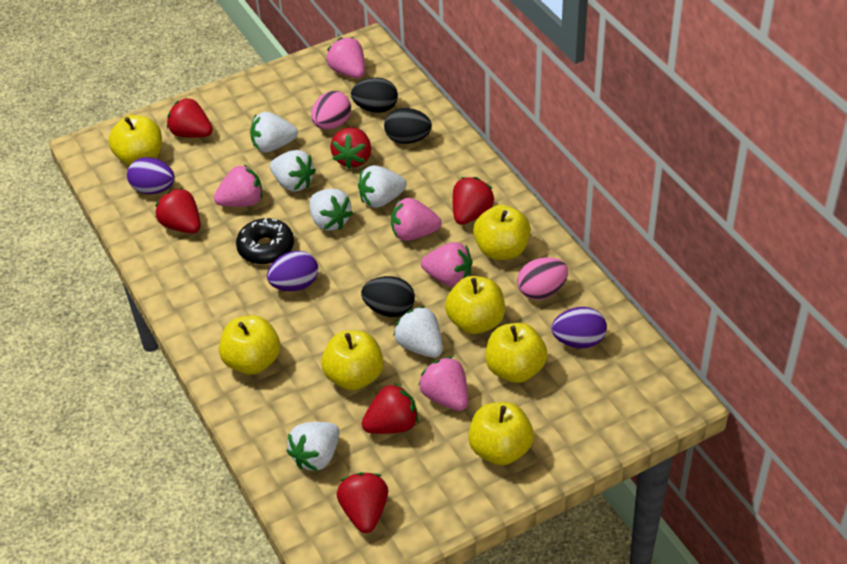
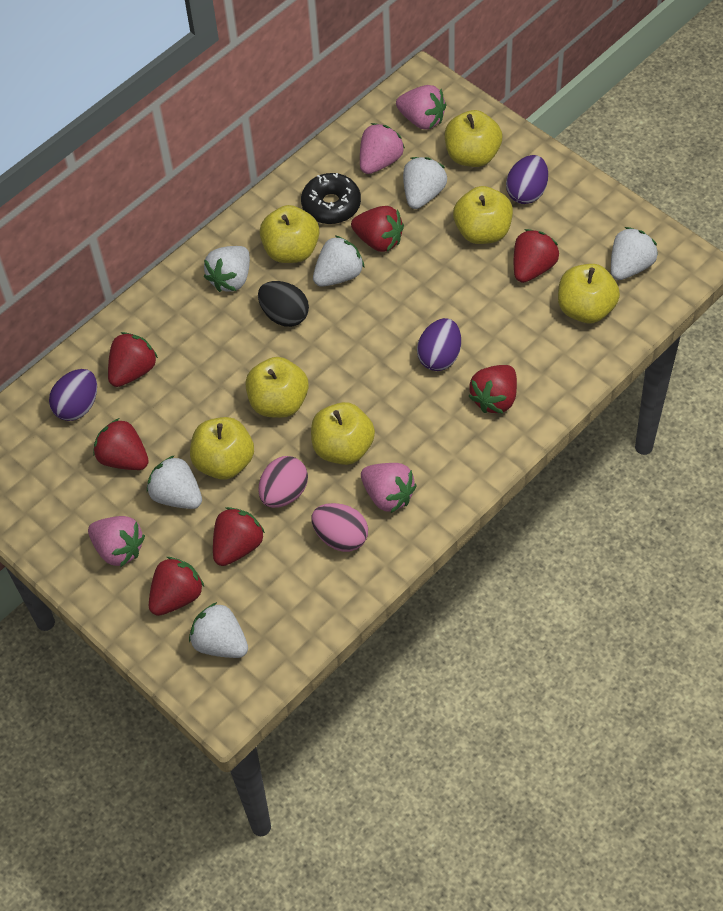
black egg: [351,77,398,113] [361,276,415,317] [384,108,432,144] = 3 -> [258,281,309,327] = 1
pink strawberry: [214,165,263,207] [326,37,365,78] [391,198,442,241] [418,356,468,411] [421,242,472,287] = 5 -> [88,516,145,567] [360,123,405,174] [361,463,417,513] [396,85,446,130] = 4
red strawberry: [155,188,201,233] [167,98,213,138] [330,127,371,169] [337,472,388,533] [362,383,418,434] [453,177,494,225] = 6 -> [93,418,149,470] [108,332,158,387] [149,557,204,616] [213,507,265,566] [351,206,404,252] [468,365,517,413] [514,229,559,283] = 7

